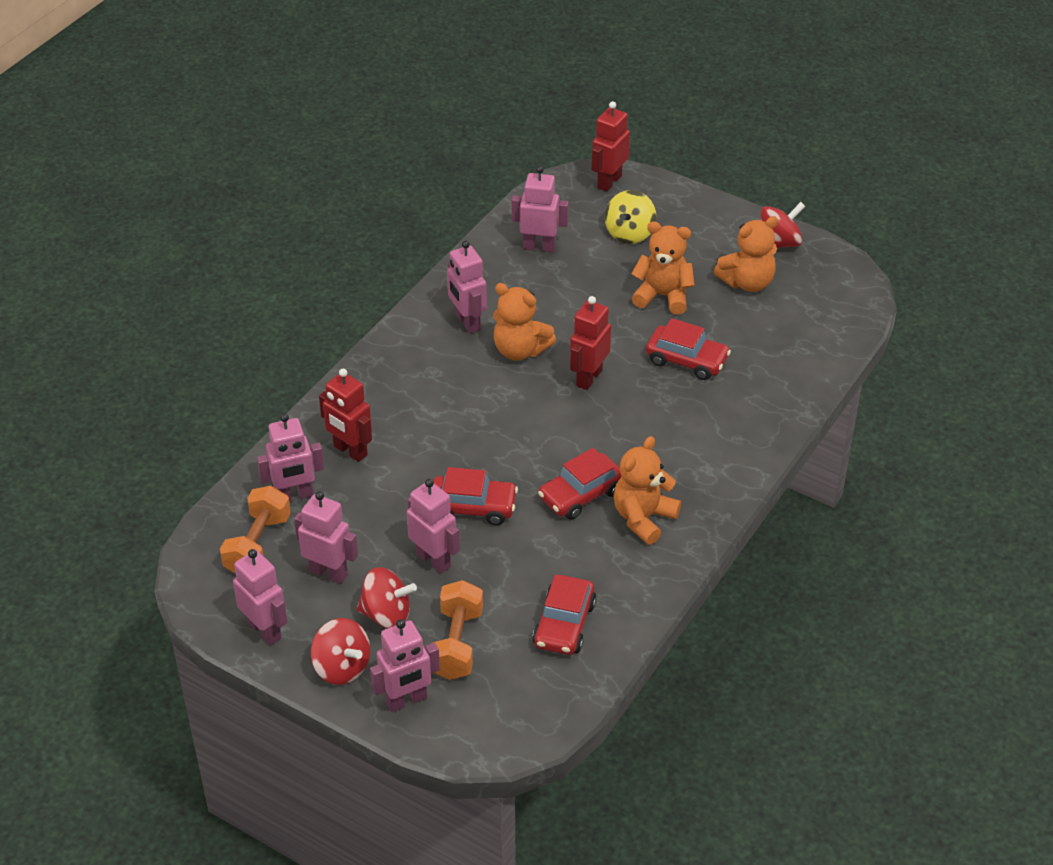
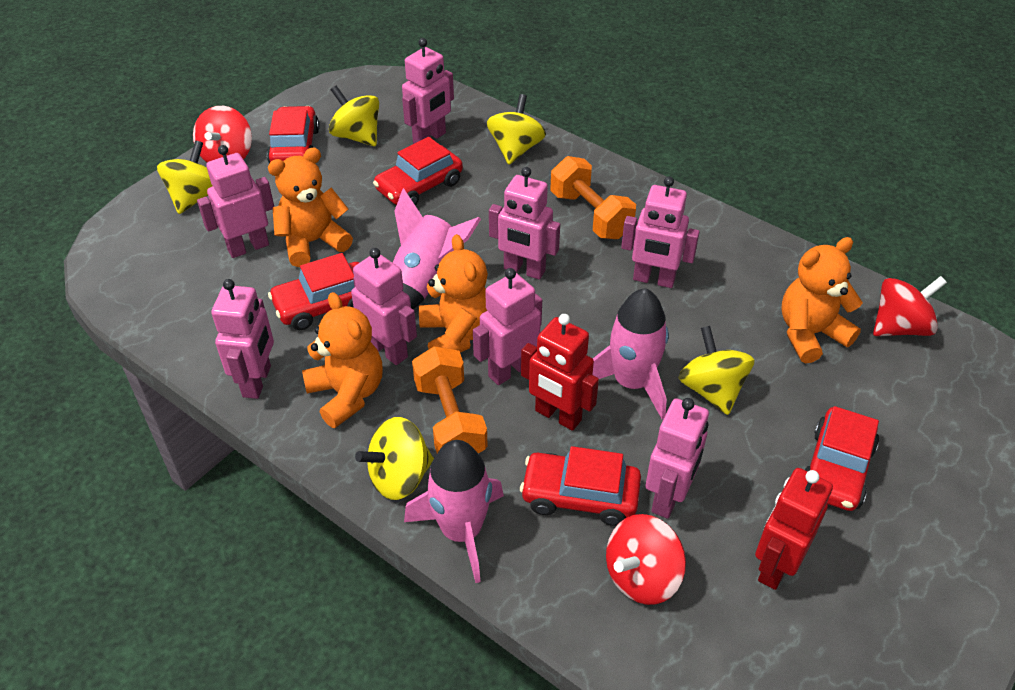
pink robot: [233,549,287,645] [257,414,324,502] [294,491,358,584] [370,619,440,712] [407,479,460,574] [447,241,487,334] [512,166,569,252] = 7 -> [197,145,274,258] [211,279,274,399] [351,248,417,365] [402,38,454,144] [473,268,542,385] [489,167,560,280] [621,176,700,288] [646,398,709,519] = 8
pink rocket: none = 0 -> [393,188,481,309] [404,440,504,583] [593,288,669,419] = 3
red car: [433,467,518,525] [532,574,596,655] [538,448,621,520] [646,318,731,380] = 4 -> [267,106,320,164] [268,253,359,330] [373,137,463,205] [520,446,641,526] [805,406,879,511] = 5
red robot: [319,369,372,462] [570,296,611,390] [592,101,630,191] = 3 -> [521,314,599,431] [755,468,833,590] = 2
yellow spinning top: [605,190,656,244] = 1 -> [157,140,213,214] [329,86,379,146] [355,417,434,500] [487,94,546,164] [679,326,755,415] = 5

